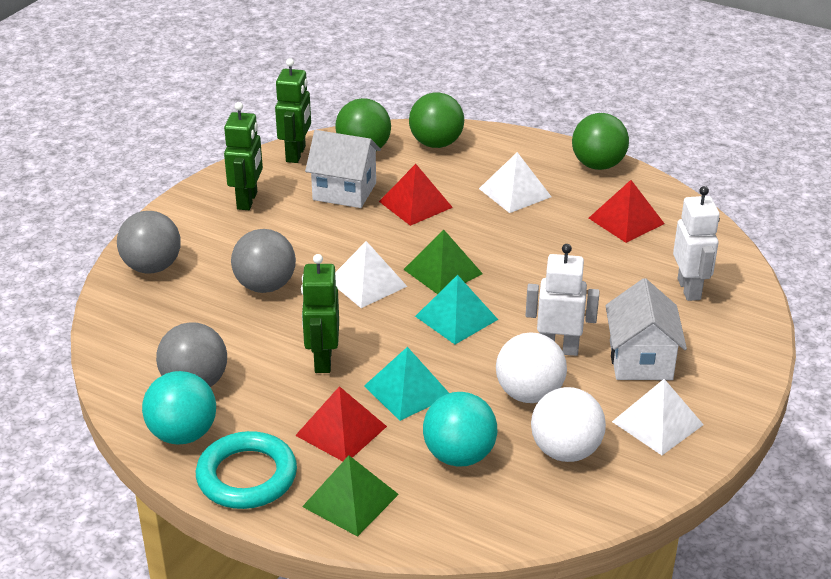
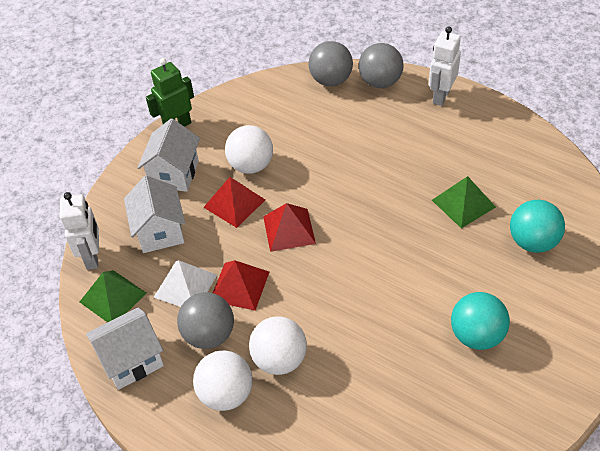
green ball: [335,98,391,148] [409,93,464,148] [572,113,629,170] = 3 -> none = 0
green robot: [224,102,263,210] [275,58,311,163] [301,254,339,373] = 3 -> [146,58,194,127] = 1
turquoise pyramid: [364,347,449,421] [415,275,498,344] = 2 -> none = 0
turquoise ring: [196,431,297,509] = 1 -> none = 0
white ball: [496,332,567,403] [531,387,606,462] = 2 -> [193,350,253,411] [225,125,273,174] [249,316,307,375] = 3
white house: [305,130,381,208] [606,278,687,380] = 2 -> [86,307,164,390] [124,176,186,253] [137,118,200,192] = 3
white pyramid: [335,241,408,308] [479,152,552,213] [612,379,704,455] = 3 -> [153,260,217,307] = 1

